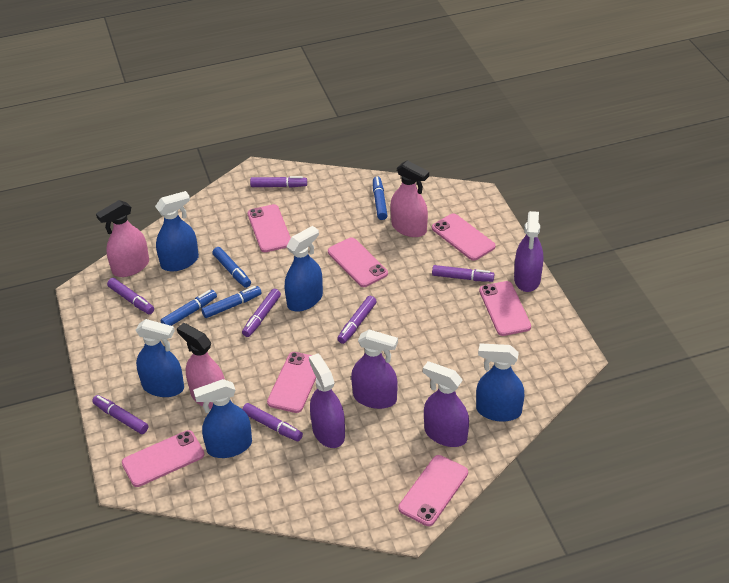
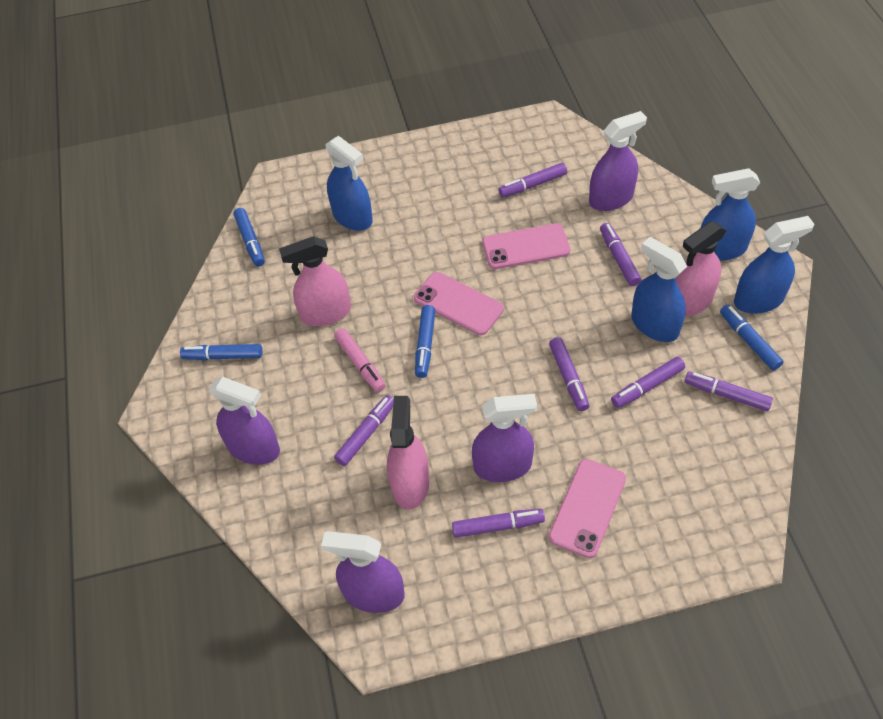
blue spray bottle: [136,319,184,397] [155,191,199,271] [193,379,252,458] [285,226,323,311] [476,344,525,422] = 5 -> [326,136,373,231] [631,237,687,342] [701,168,760,261] [734,216,814,314] = 4
pink marker: none = 0 -> [334,328,386,392] = 1
pink phone: [122,430,204,487] [248,204,291,252] [267,352,316,413] [328,238,388,287] [398,455,468,526] [432,213,496,261] [479,281,531,336] = 7 -> [414,272,504,335] [482,223,570,269] [549,459,626,558] = 3

